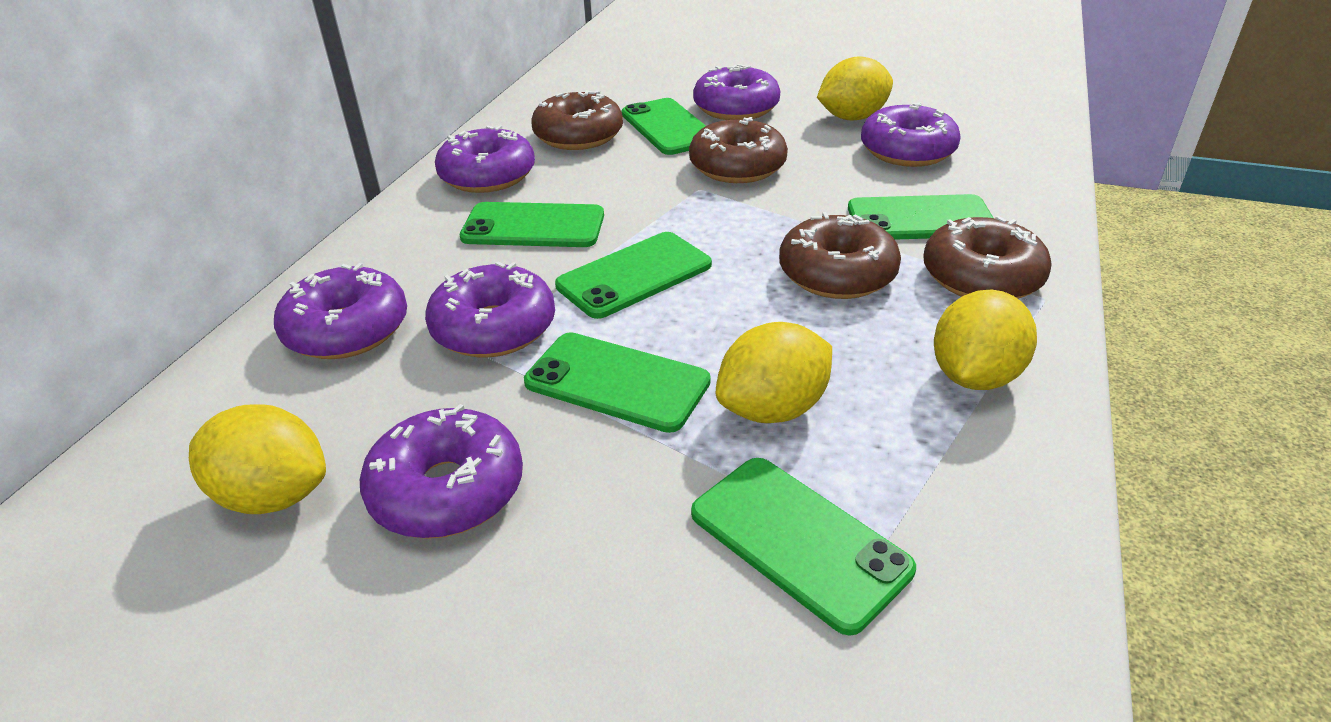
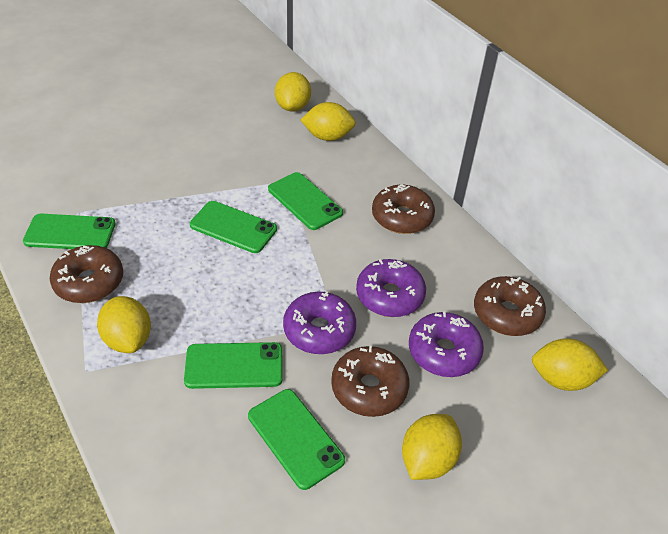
green phone: [460,202,604,247] [524,332,711,433] [555,232,712,319] [621,98,706,155] [691,458,916,636] [848,194,993,240] = 6 -> [23,214,116,249] [184,342,283,389] [190,201,277,253] [248,389,345,490] [268,172,343,230] = 5
purple donut: [274,263,407,359] [360,404,523,539] [425,262,555,357] [435,125,535,193] [693,64,780,120] [861,102,961,167] = 6 -> [283,291,356,354] [356,259,426,317] [409,311,484,377] = 3
yellow lemon: [189,404,326,514] [716,322,832,423] [817,56,893,120] [934,289,1037,390] = 4 -> [97,296,151,353] [275,72,311,112] [301,102,356,141] [402,414,462,480] [532,338,608,391] = 5

